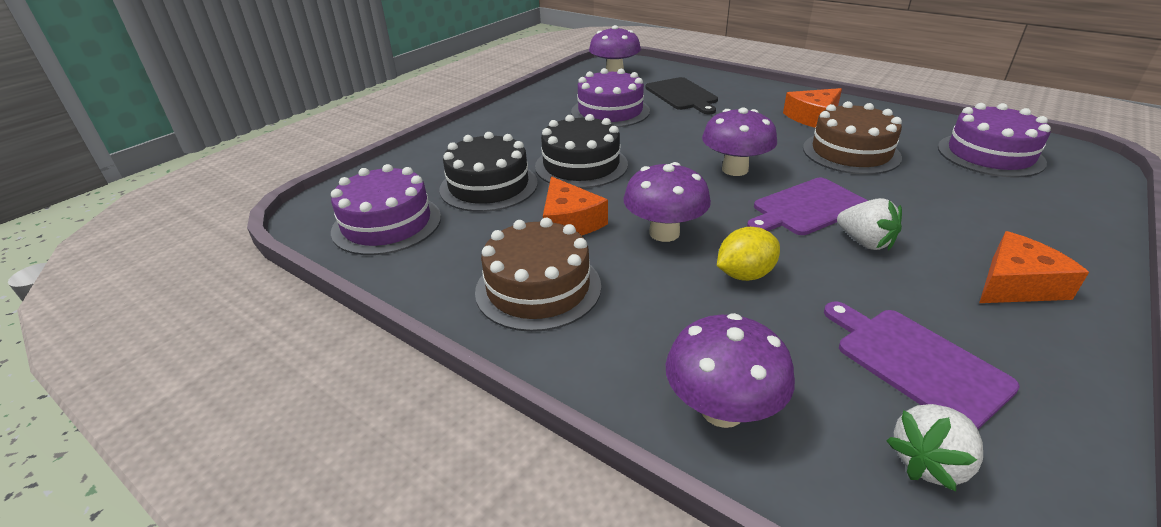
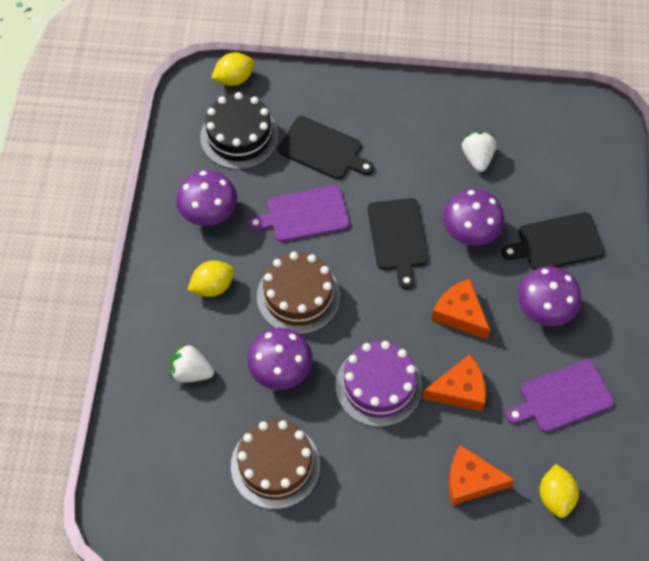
black cake: [439,132,538,212] [535,114,628,188] = 2 -> [200,92,279,170] = 1
black cutting board: [645,77,718,114] = 1 -> [278,116,374,180] [368,198,429,289] [501,212,605,270] = 3
purple cake: [331,164,441,255] [571,68,650,127] [938,103,1051,178] = 3 -> [336,341,422,427] = 1
yellow lemon: [717,227,780,281] = 1 -> [188,261,234,297] [211,53,254,86] [540,464,579,518] = 3

